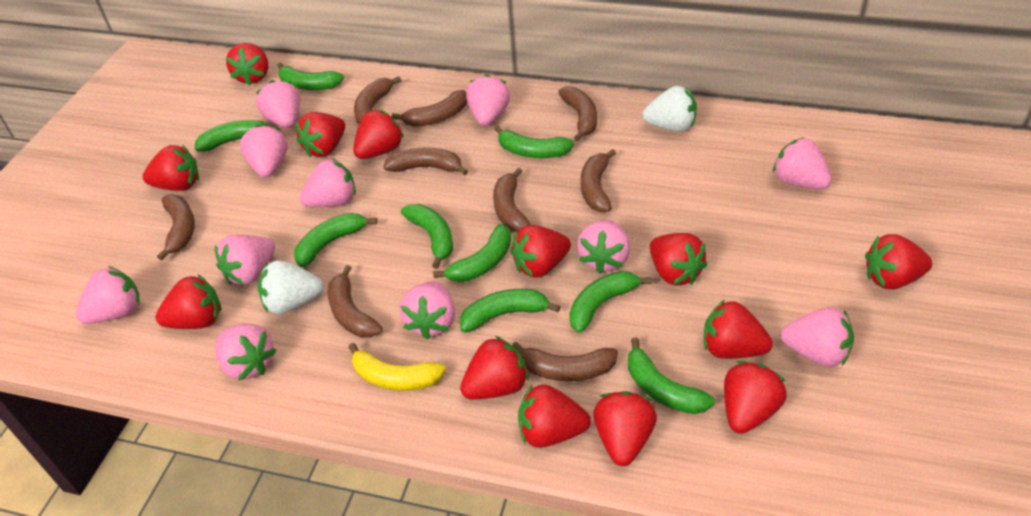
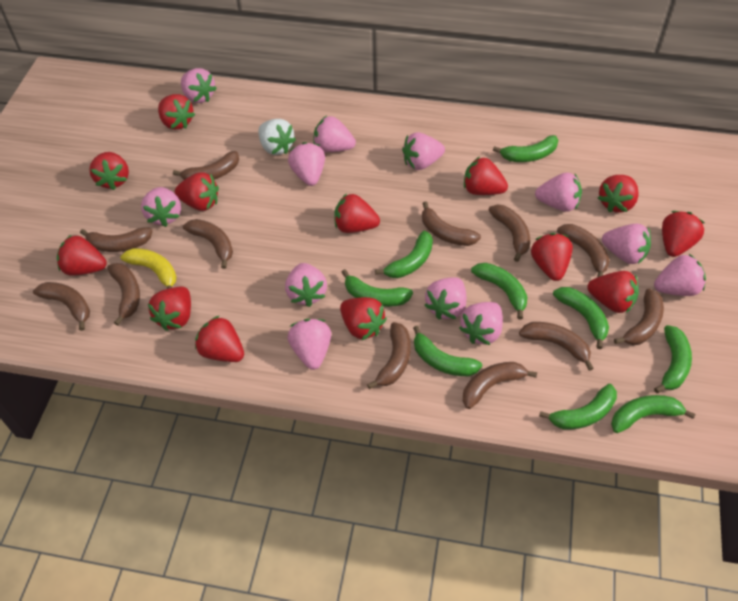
brown banana: [157,195,195,261] [328,265,383,338] [354,76,402,124] [383,147,468,175] [392,90,467,127] [493,168,531,232] [512,341,618,381] [558,86,597,141] [581,149,616,212] = 9 -> [33,282,90,331] [80,227,153,252] [107,263,140,326] [173,151,239,180] [183,219,233,269] [367,322,411,389] [422,201,481,246] [463,362,537,409] [488,204,530,262] [519,322,594,371] [557,224,610,277] [614,289,664,345] = 12
pink strawberry: [76,266,140,324] [215,235,275,285] [216,323,277,381] [240,125,288,178] [256,80,300,128] [300,158,356,207] [400,281,455,340] [466,74,510,126] [577,220,630,274] [773,137,832,189] [780,307,854,367] = 11 -> [141,187,181,227] [181,68,217,103] [285,263,327,307] [287,319,331,370] [288,142,325,186] [314,116,356,152] [402,132,445,170] [424,278,466,320] [459,302,503,345] [535,173,582,212] [602,224,651,264] [654,254,706,296] = 12
white strawberry: [258,260,324,314] [643,86,697,132] = 2 -> [258,119,296,155] = 1

